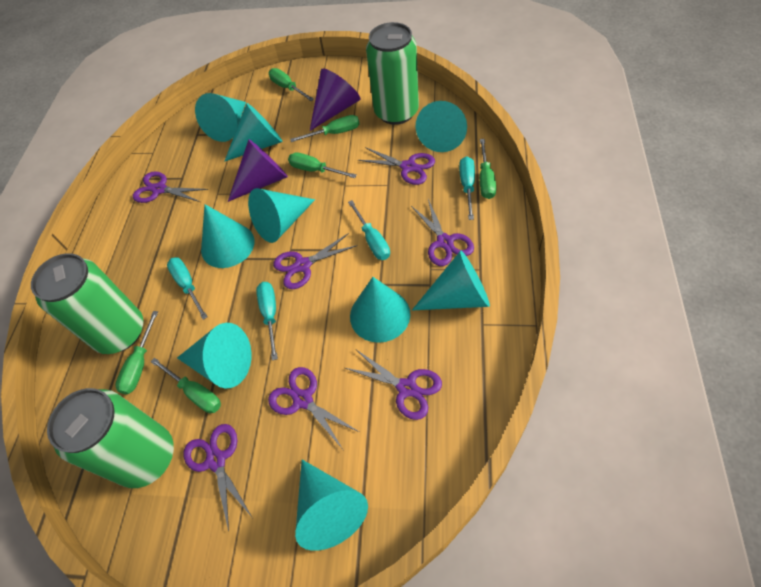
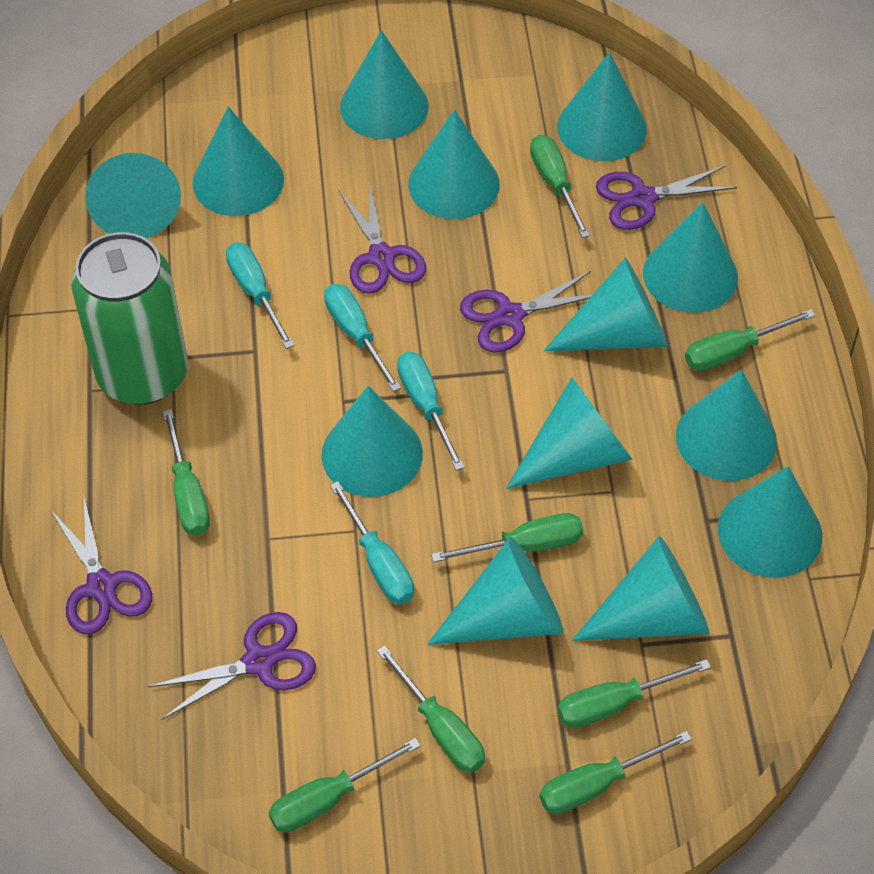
green can: [31,253,144,354] [47,388,174,488] [366,22,419,125] = 3 -> [71,232,188,405] = 1
green screwdriver: [115,311,158,394] [151,358,221,413] [269,68,314,101] [288,153,357,178] [290,115,360,142] [480,139,496,199] = 6 -> [162,409,210,536] [268,738,420,832] [376,645,485,773] [431,513,583,562] [530,135,590,238] [540,731,692,814] [557,659,711,728] [685,309,816,371] = 8
purple cone: [228,139,288,202] [310,68,360,131] = 2 -> none = 0
purple scissors: [133,171,208,203] [183,424,252,532] [268,367,359,449] [273,233,358,289] [345,350,442,420] [358,147,435,185] [411,199,474,266] = 7 -> [50,498,152,634] [148,612,316,720] [339,181,426,294] [460,271,592,353] [596,165,737,230] = 5
turquoise cone: [177,323,251,388] [195,93,246,142] [201,204,255,268] [224,103,283,162] [248,188,315,243] [295,460,368,551] [350,277,410,343] [412,250,490,310] [416,101,467,152] = 9 -> [85,153,181,238] [193,107,284,216] [321,386,423,497] [340,30,428,139] [408,109,500,219] [427,537,563,645] [506,377,633,489] [543,258,667,351] [557,52,647,161] [572,536,710,641] [643,202,738,313] [676,370,777,481] [718,466,822,578] = 13

